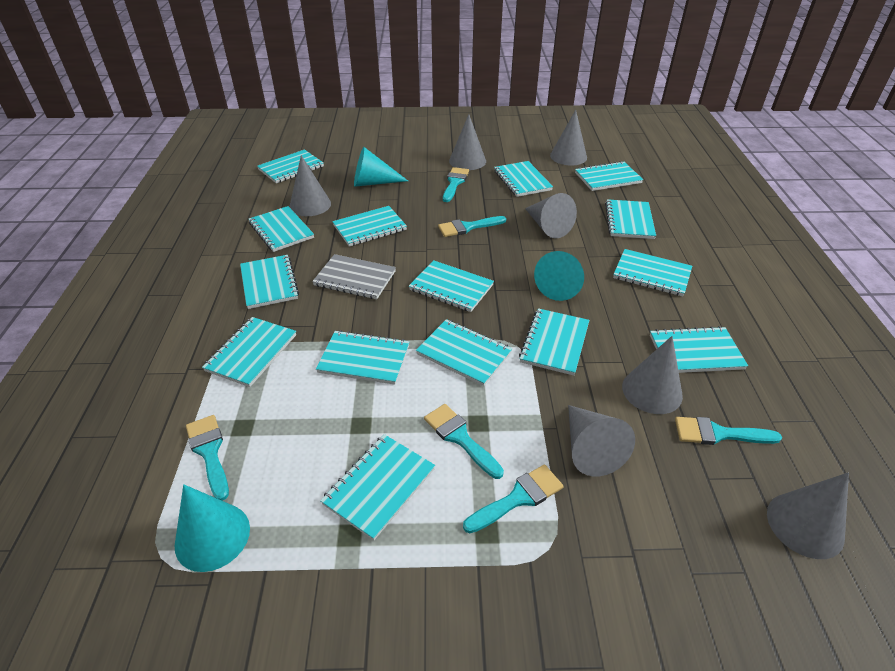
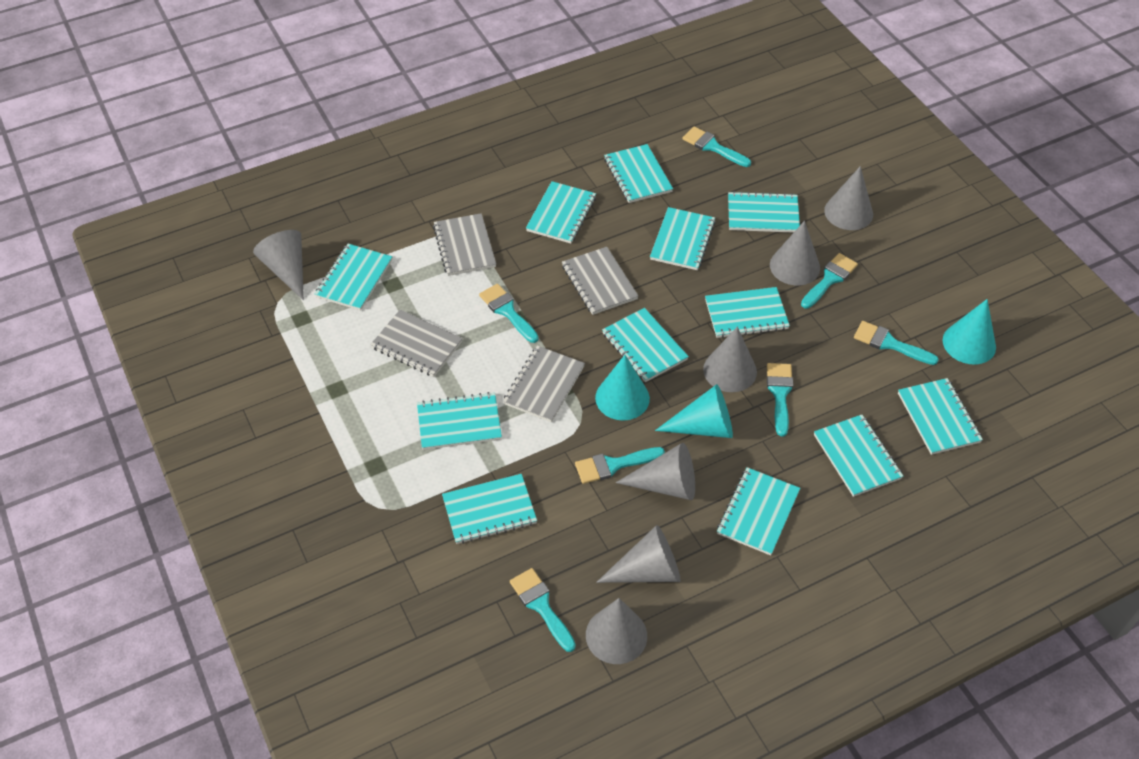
grey notebook: [312,254,396,299] = 1 -> [370,310,463,377] [433,213,496,276] [503,345,585,422] [562,247,638,315] = 4
turquoise brush: [186,415,229,501] [424,404,504,479] [438,216,506,237] [443,167,469,202] [463,464,564,533] [675,417,782,445] = 6 -> [479,284,539,343] [510,568,576,652] [575,447,665,484] [682,126,751,167] [767,363,793,436] [801,253,858,309] [854,321,939,365] = 7
turquoise notebook: [202,317,296,387] [240,255,299,309] [249,206,314,252] [257,149,324,183] [316,330,409,385] [320,434,435,541] [332,206,407,247] [409,260,494,312] [416,319,512,386] [494,161,553,197] [519,308,589,376] [575,161,643,191] [605,199,656,239] [613,249,692,296] [650,326,748,373] = 15 -> [315,244,392,311] [417,392,502,450] [442,474,537,544] [526,181,596,243] [602,308,689,382] [604,144,673,203] [650,207,716,270] [705,287,790,338] [717,467,800,555] [728,191,800,233] [814,414,903,497] [898,378,983,455] = 12

